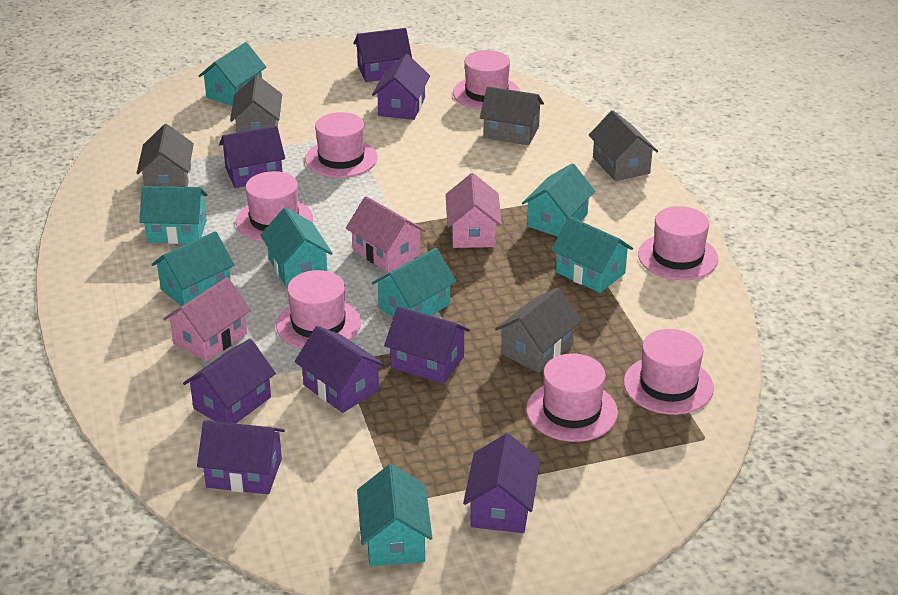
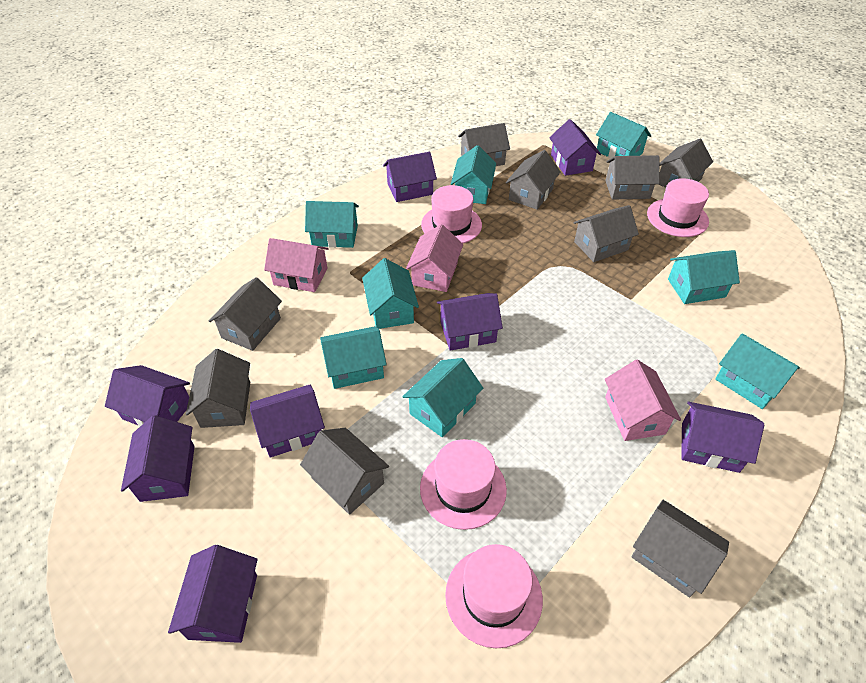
grey house: [137,124,194,187] [230,75,282,133] [480,86,544,145] [495,288,581,373] [589,110,658,181] = 5 -> [186,349,250,428] [209,277,282,351] [300,428,389,515] [458,123,510,166] [506,150,561,210] [573,205,639,262] [605,155,659,200] [631,500,729,597] [658,139,713,188] = 9
pink hat: [236,171,313,242] [276,270,361,349] [305,112,378,178] [453,50,520,110] [526,354,618,442] [624,329,714,415] [638,206,718,280] = 7 -> [420,439,507,530] [421,185,482,243] [445,544,543,648] [647,178,709,237] = 4

